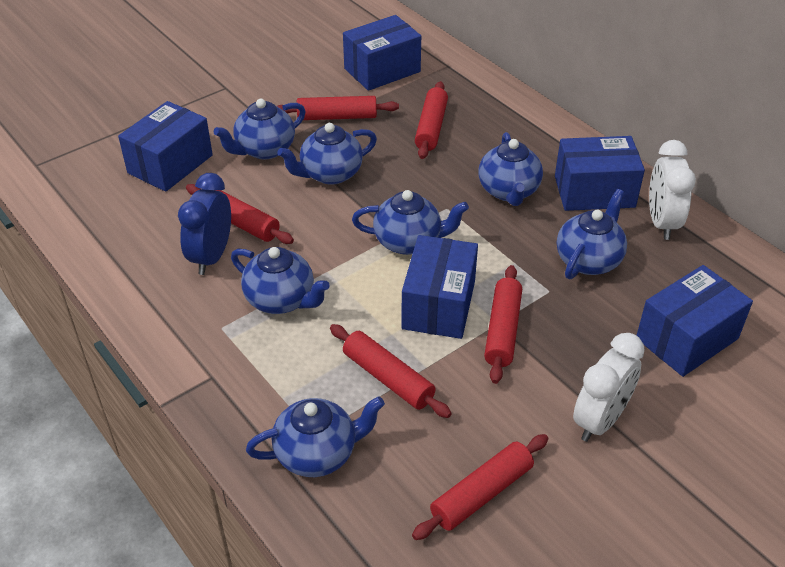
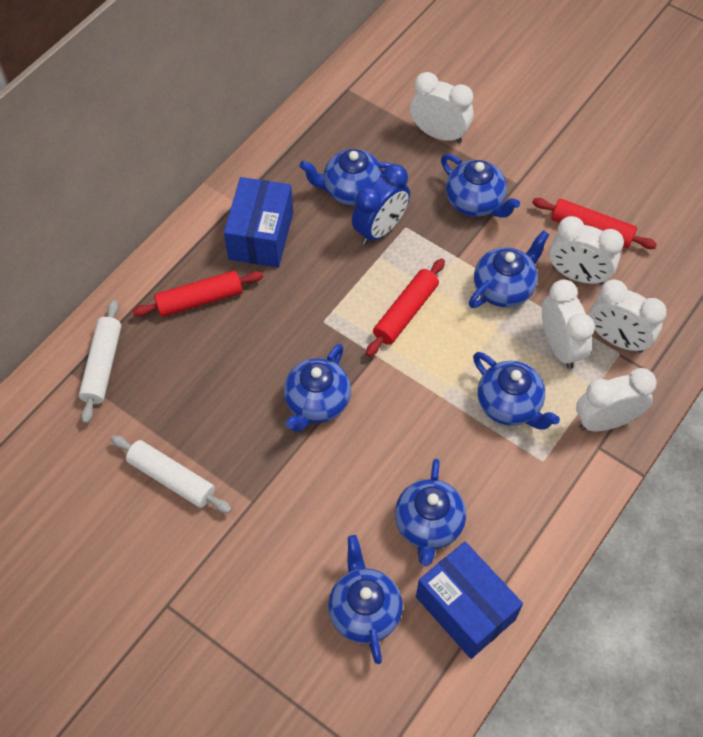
blue box: [118,101,213,192] [343,15,421,91] [401,235,478,339] [555,136,645,211] [636,265,753,377] = 5 -> [224,177,293,267] [416,541,523,659] = 2
red rolling pin: [186,184,294,244] [277,96,399,120] [330,324,452,418] [412,434,548,540] [415,81,448,159] [484,265,522,384] = 6 -> [132,271,263,317] [366,258,445,357] [532,198,657,249] = 3
white clock: [573,333,645,442] [649,140,696,240] = 2 -> [410,72,473,143] [542,279,595,369] [549,216,624,285] [576,368,657,432] [589,279,667,353] = 5
white rolling pin: none = 0 -> [79,300,121,424] [111,435,232,513] = 2

